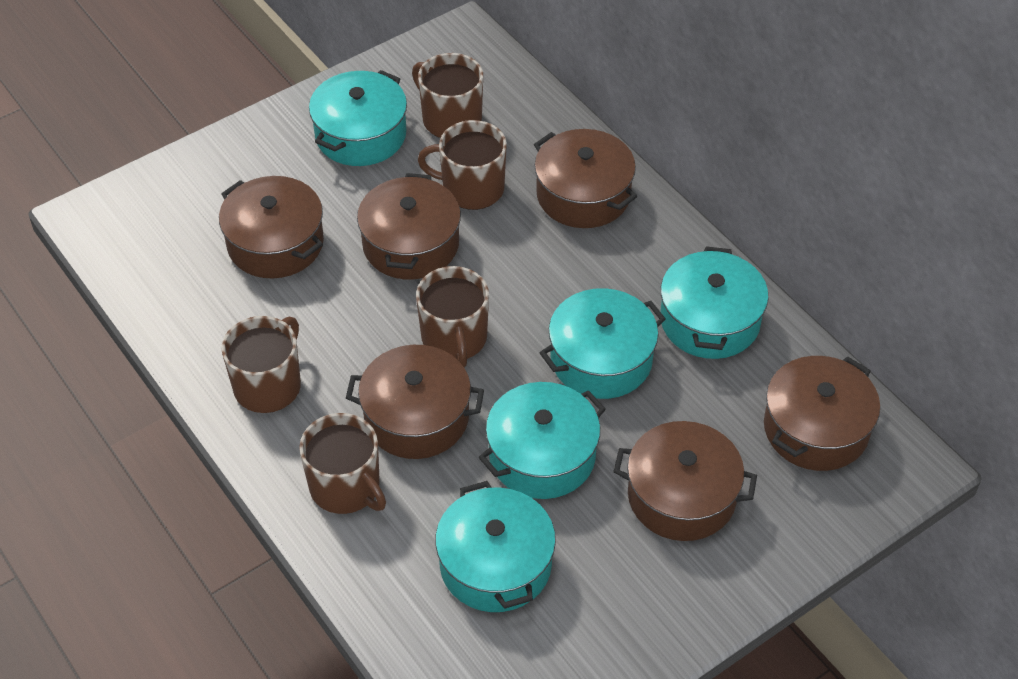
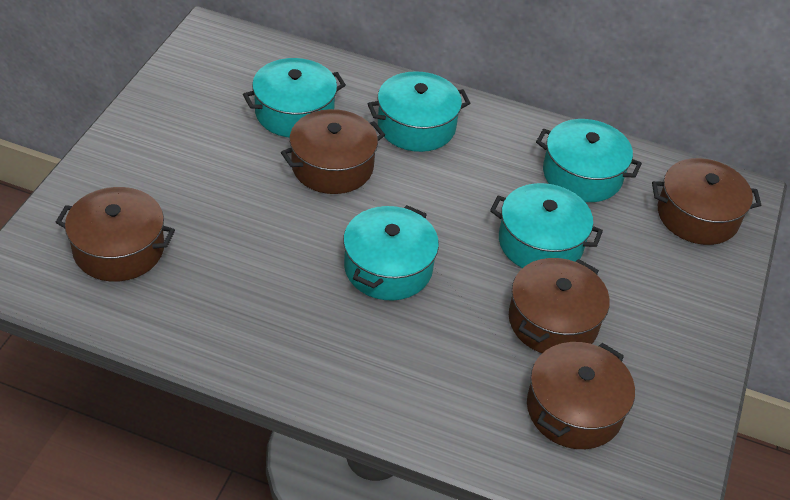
brown mug: [222,316,301,413] [299,413,386,514] [412,53,483,138] [416,266,489,367] [418,120,507,210] = 5 -> none = 0
brown pot: [219,176,324,279] [346,345,484,459] [357,173,461,280] [534,129,637,228] [613,421,757,541] [764,356,880,471] = 6 -> [56,187,175,282] [281,109,385,194] [509,258,610,353] [527,342,635,449] [652,158,761,245] = 5

